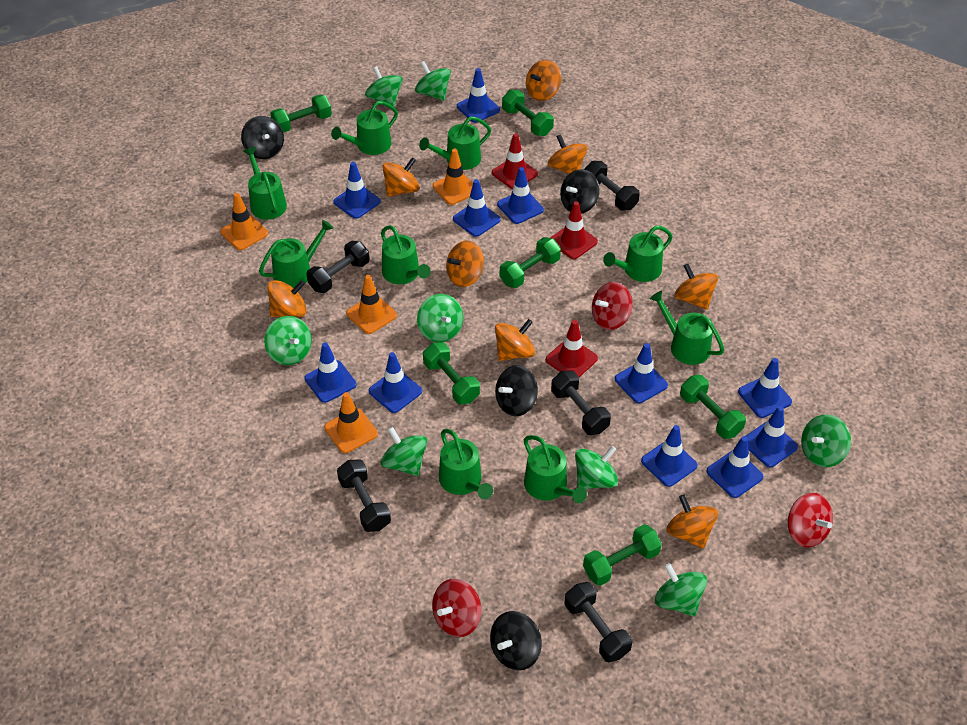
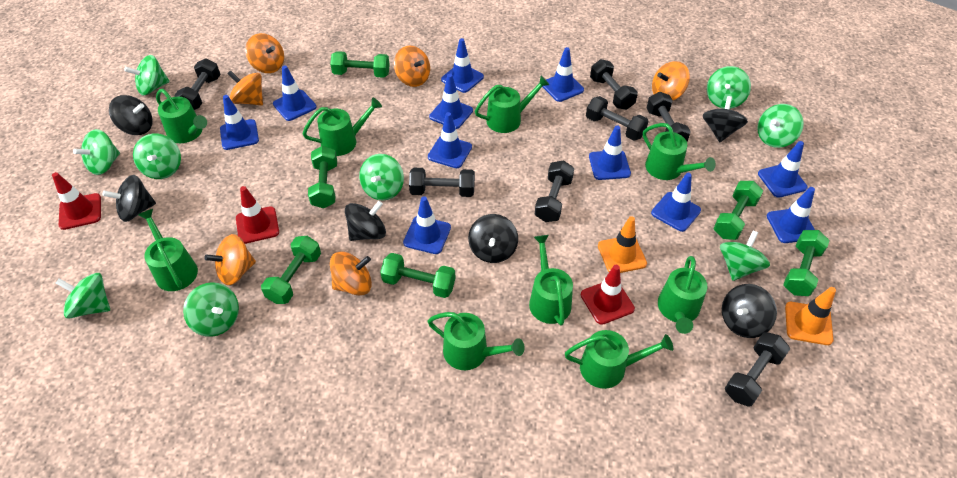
black dumbbell: [306,241,369,293] [337,459,391,532] [551,370,611,435] [565,582,632,663] [584,161,640,211] = 5 -> [174,58,221,110] [409,168,475,197] [535,160,574,222] [586,96,648,140] [590,59,638,110] [646,92,691,142] [725,332,790,407] = 7
black spinning top: [241,116,284,159] [490,611,542,670] [495,365,538,416] [560,169,600,214] = 4 -> [102,175,156,222] [109,95,153,135] [345,201,386,241] [468,214,518,263] [703,96,748,142] [722,284,777,338] = 6
green spinning top: [264,316,312,365] [365,66,403,107] [381,427,427,476] [415,61,451,101] [417,294,463,342] [575,446,618,489] [655,563,707,616] [801,415,851,467] = 8 -> [56,273,110,319] [73,129,120,175] [124,55,170,95] [133,133,181,179] [183,282,239,337] [359,154,404,201] [707,66,751,109] [720,231,770,281] [757,104,804,148] = 9
orange spinning top: [267,280,307,318] [382,157,420,197] [446,240,484,287] [495,319,535,361] [526,60,562,101] [548,134,588,174] [666,494,718,549] [674,264,718,310] = 8 -> [205,234,256,285] [227,70,263,105] [245,33,284,73] [330,251,372,296] [394,46,430,87] [652,61,690,100] = 6
orange traffic cone: [220,193,268,250] [324,392,378,453] [346,275,397,334] [433,149,473,205] = 4 -> [598,216,647,273] [785,287,836,345] = 2
red spinning top: [432,579,481,637] [592,282,633,330] [788,493,833,548] = 3 -> none = 0

